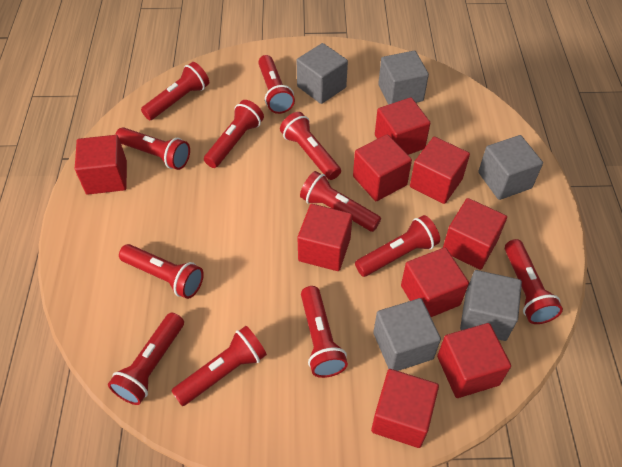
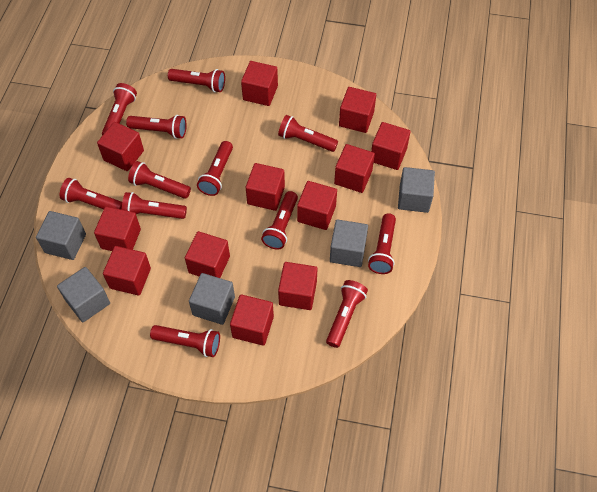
red cube: [75,135,127,195] [297,204,352,271] [353,134,412,201] [371,369,439,448] [375,97,430,155] [401,248,469,317] [410,137,470,204] [437,323,511,398] [443,198,507,270] = 9 -> [94,207,141,251] [97,122,144,171] [103,246,151,296] [185,231,230,278] [230,294,274,346] [241,61,278,106] [246,163,285,211] [278,262,317,310] [297,181,337,230] [334,144,375,193] [339,87,376,133] [371,122,411,170] = 12

